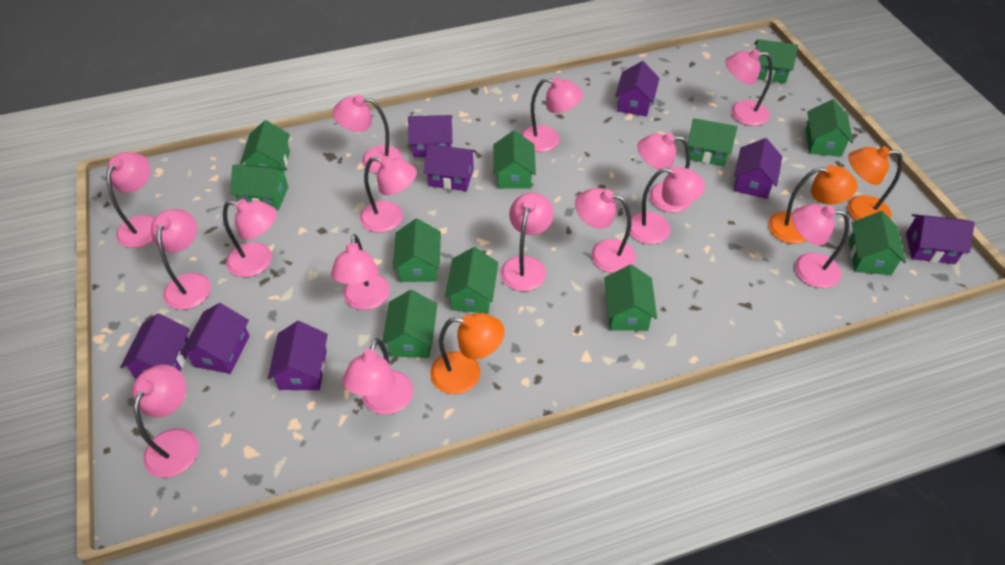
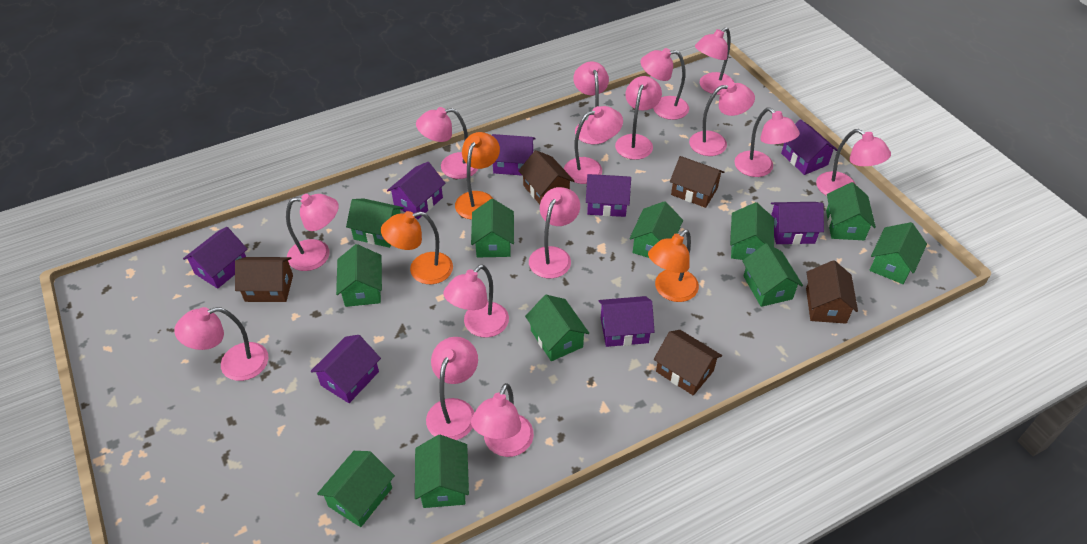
brown house: none = 0 -> [235,257,293,302] [519,150,574,204] [653,330,722,395] [670,156,724,208] [806,260,858,324] = 5

